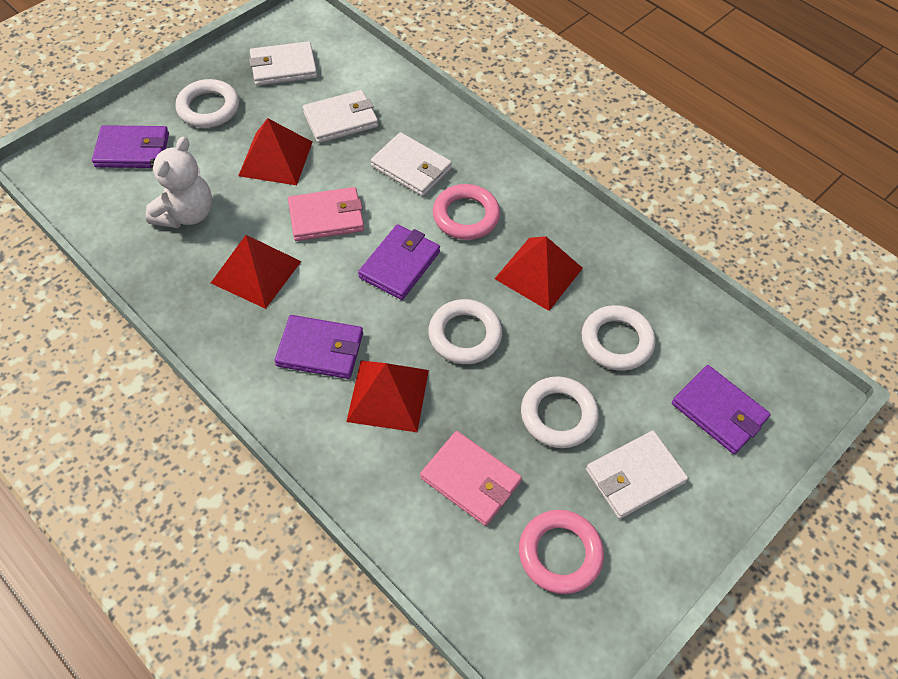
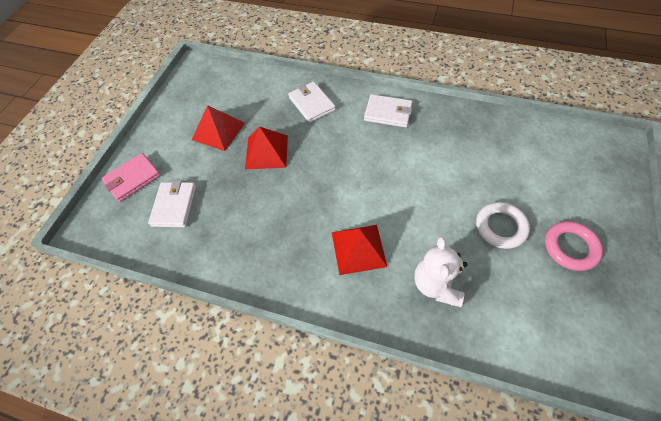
pink ring: [433,184,500,240] [519,510,604,594] = 2 -> [545,221,603,271] = 1
pink wallet: [288,187,364,241] [420,431,522,526] = 2 -> [102,153,161,202] = 1
purple wallet: [92,125,169,168] [274,315,363,379] [358,224,440,300] [672,365,771,454] = 4 -> none = 0
red pyramid: [211,235,301,309] [238,118,312,185] [346,361,429,432] [495,236,583,311] = 4 -> [192,105,245,151] [245,127,288,169] [332,225,387,275] = 3
white ring: [175,79,239,128] [428,299,502,364] [521,376,599,448] [582,305,656,371] = 4 -> [476,202,530,249] = 1
white wallet: [249,41,317,86] [303,90,378,143] [371,132,452,196] [586,431,688,519] = 4 -> [148,180,196,227] [288,82,336,123] [364,94,413,128] = 3

